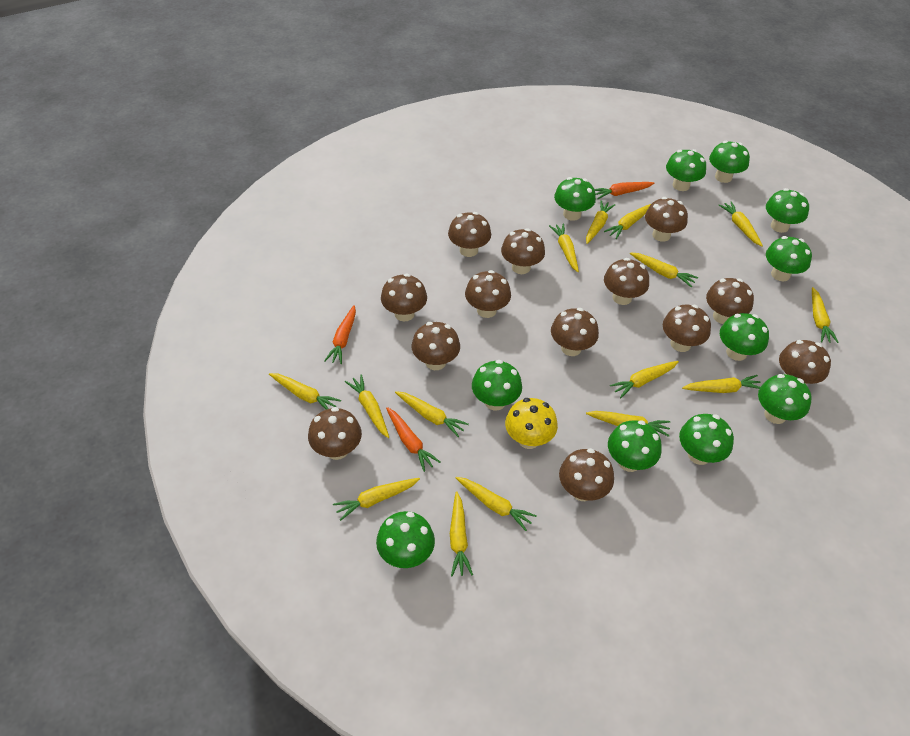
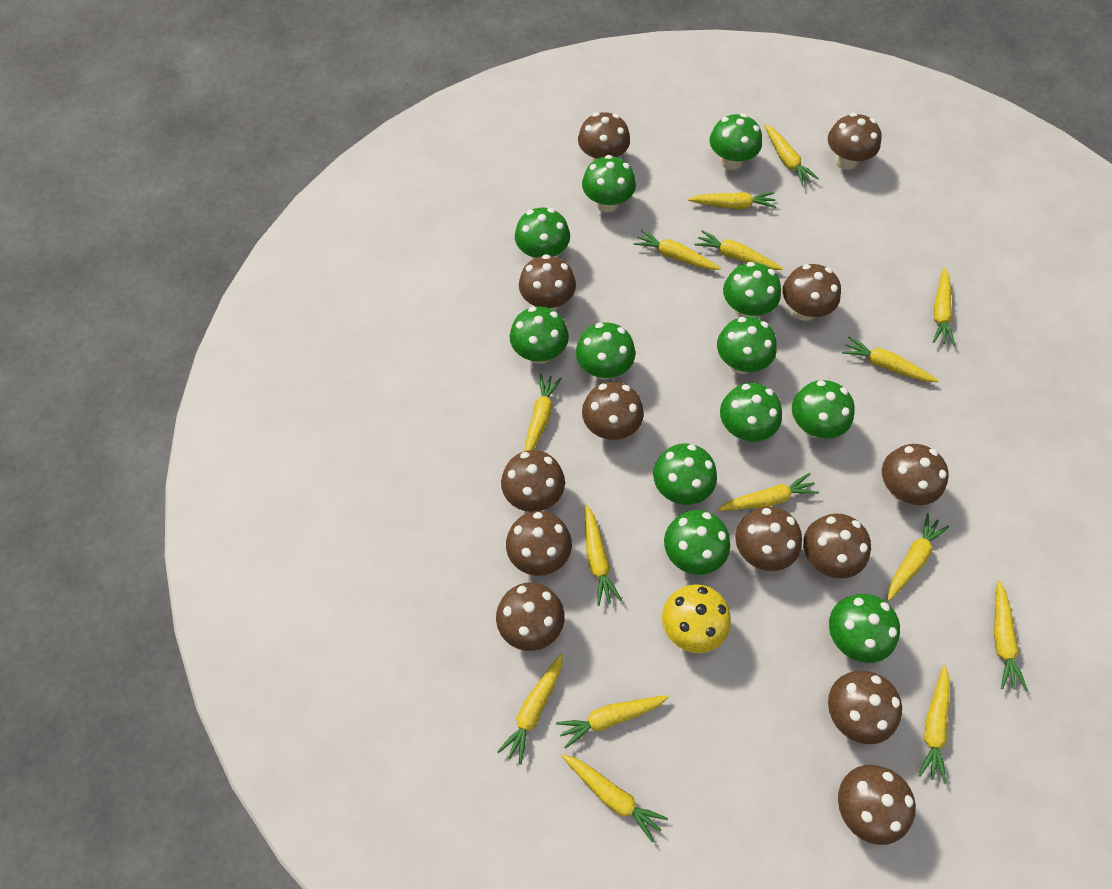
green mushroom: [376,511,435,568] [472,360,522,411] [554,177,596,221] [608,420,662,472] [666,149,706,191] [679,414,734,465] [709,141,750,183] [720,313,769,361] [758,374,812,424] [766,188,809,233] [766,236,812,281] = 11 -> [510,307,569,364] [515,207,570,259] [576,322,636,380] [582,155,636,212] [653,443,717,505] [664,510,730,575] [710,114,762,170] [717,317,777,374] [720,383,782,442] [723,262,781,318] [792,380,855,439] [829,594,900,663] = 12
orange carrot: [324,305,356,364] [386,407,440,472] [594,182,654,199] = 3 -> none = 0

